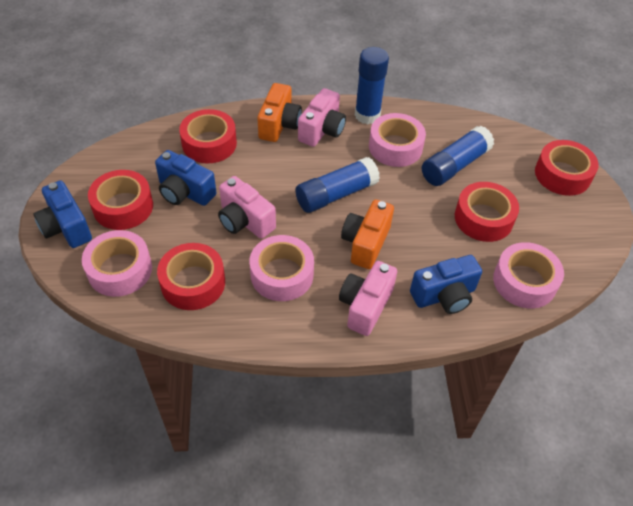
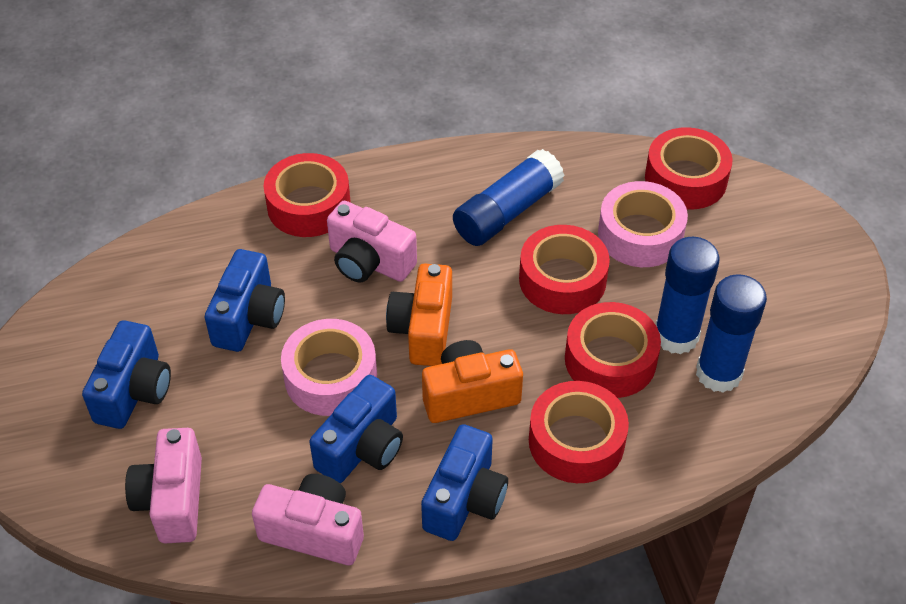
blue camera: [33,180,92,248] [155,150,216,206] [410,255,482,314] = 3 -> [82,320,171,429] [205,249,285,352] [310,375,403,483] [421,424,508,541] = 4
pink tape: [82,230,152,297] [250,235,314,301] [369,113,426,167] [493,242,564,309] = 4 -> [281,319,377,416] [598,181,688,267] = 2

